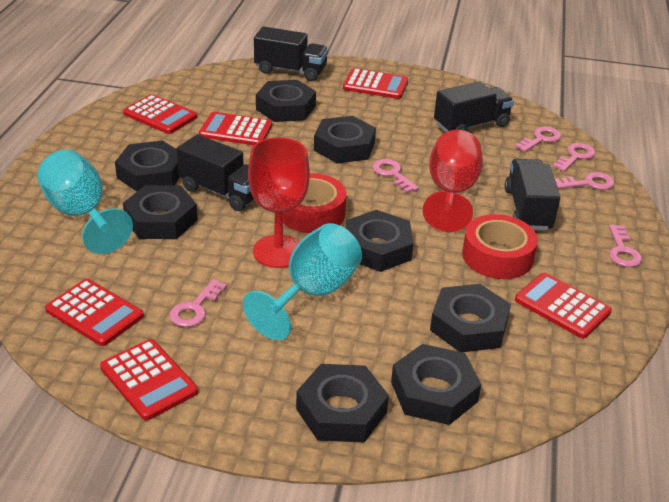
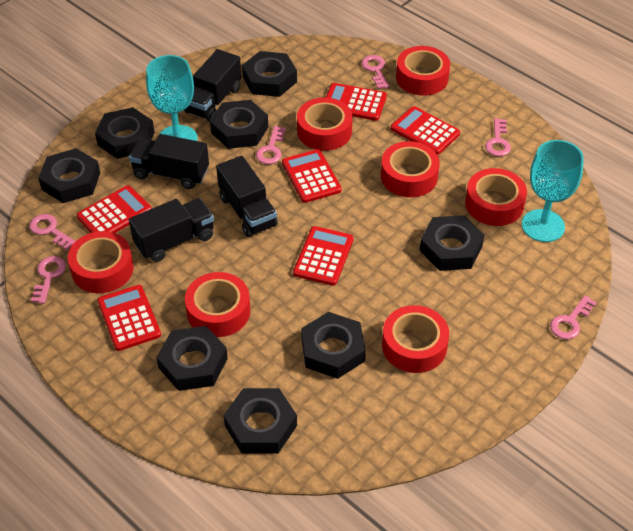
red goblet: [248,137,310,268] [423,130,483,232] = 2 -> none = 0
red tape: [283,173,347,233] [462,214,538,279] = 2 -> [68,231,134,293] [185,272,251,337] [297,97,353,151] [381,141,440,197] [382,305,449,373] [396,46,450,96] [465,168,527,226] = 7

